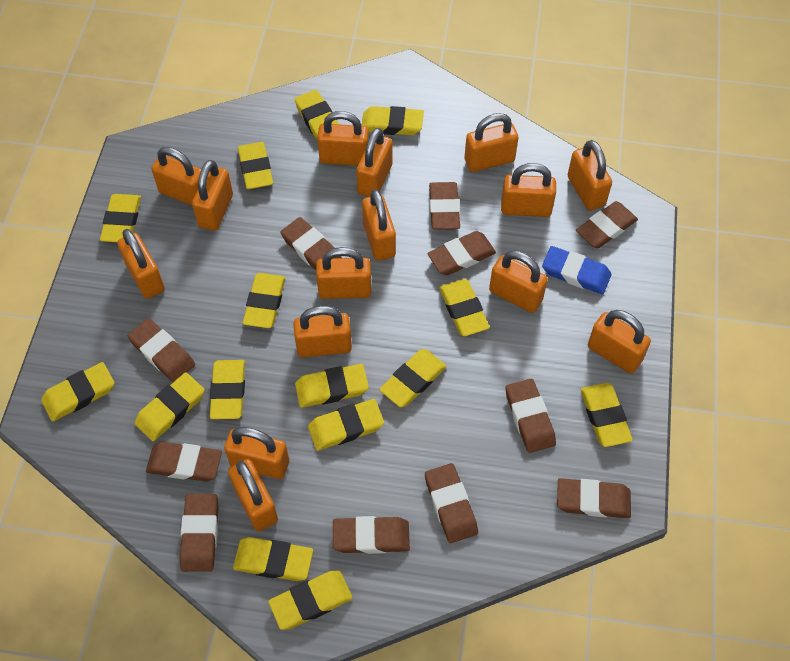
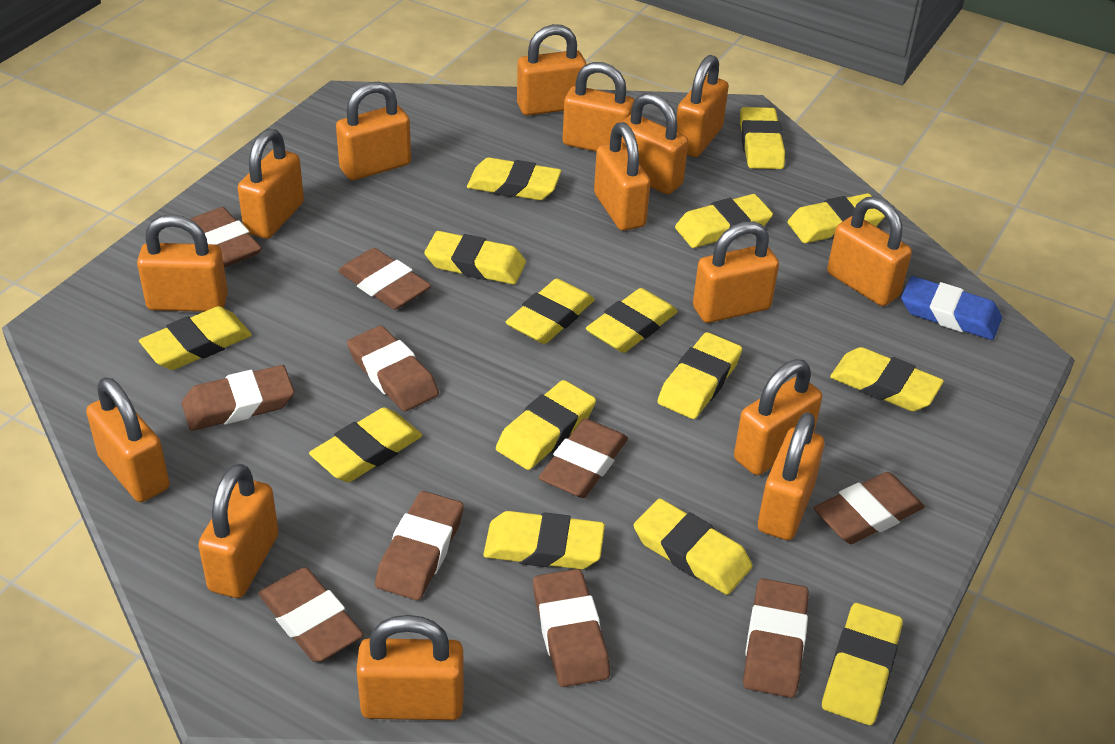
brown eraser: [128,318,195,382] [146,442,222,482] [180,494,219,572] [281,217,342,270] [333,516,410,554] [425,463,478,543] [427,231,496,275] [429,182,460,230] [505,379,556,453] [557,478,631,518] [576,201,638,248] = 11 -> [182,365,294,431] [190,207,262,267] [258,567,364,662] [338,248,431,310] [347,325,439,412] [375,491,464,600] [533,569,610,687] [539,419,628,498] [743,578,809,698] [814,472,925,544] = 10

